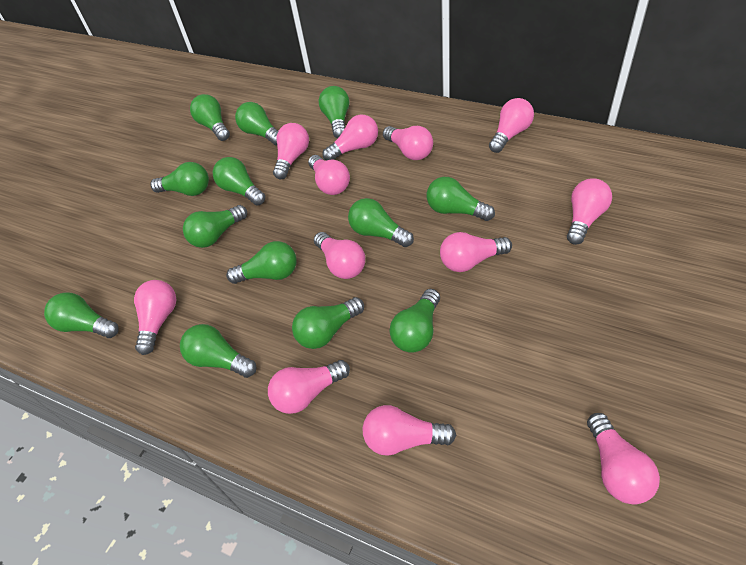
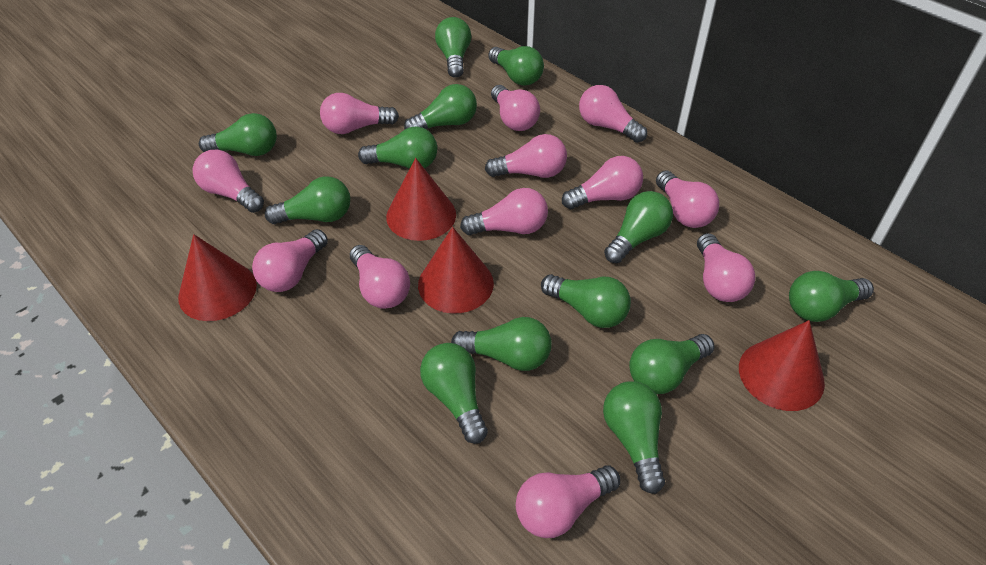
red cone: none = 0 -> [178,234,257,321] [386,158,456,241] [418,227,494,314] [739,320,825,411] = 4

